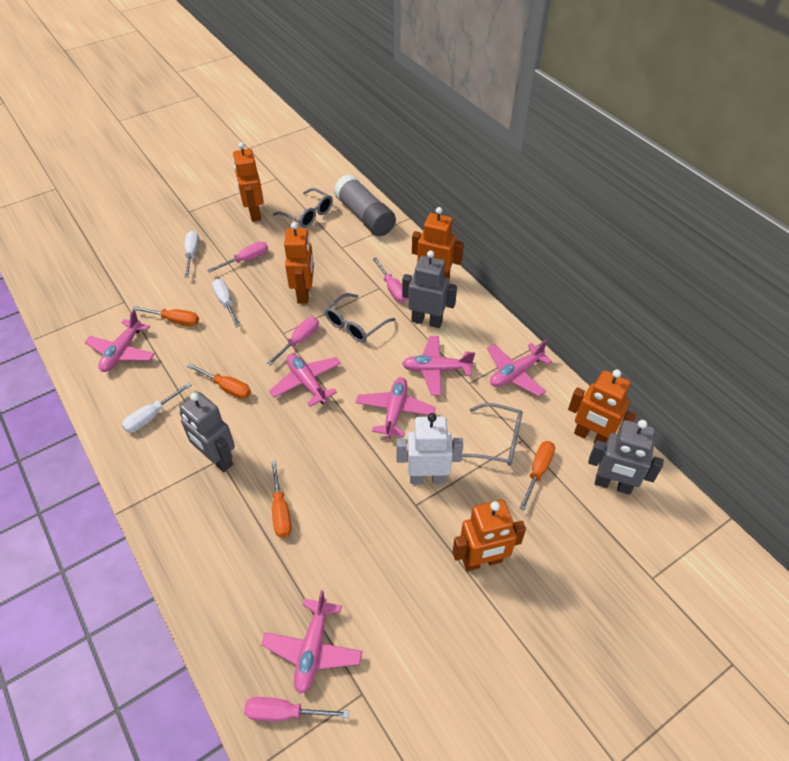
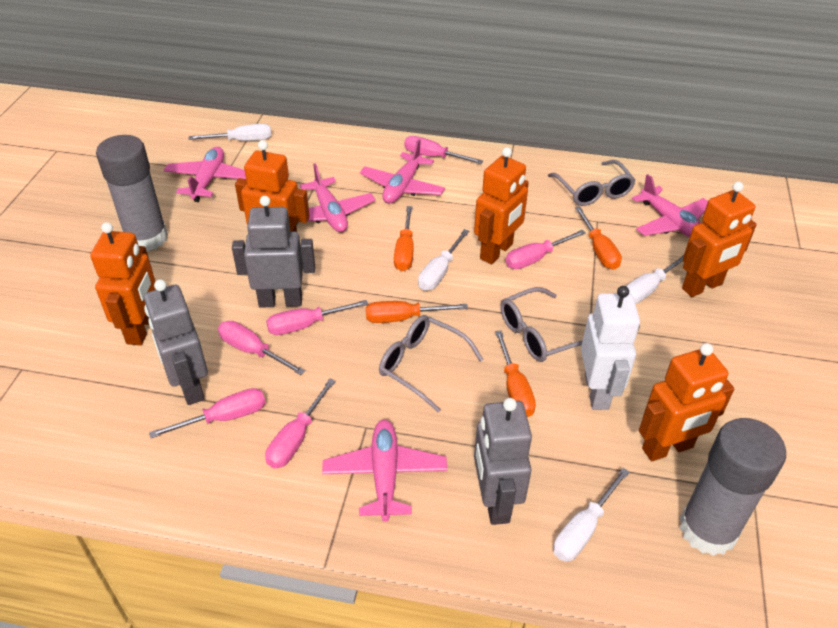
grey glue stick: [334,174,396,236] = 1 -> [96,135,168,252] [679,418,786,556] = 2
pink plane: [85,310,155,372] [261,590,362,694] [269,354,341,407] [356,377,436,438] [402,336,475,396] [487,340,552,397] = 6 -> [164,147,246,202] [300,163,375,232] [322,420,447,522] [360,139,445,204] [632,174,708,238] = 5
pink screwdriver: [207,241,268,273] [244,697,349,721] [267,317,319,365] [373,258,408,303] = 4 -> [149,388,265,438] [218,321,305,375] [265,379,336,468] [266,300,368,335] [404,136,483,164] [505,230,586,269] = 6
white screwdriver: [122,382,191,433] [184,231,199,277] [212,279,240,327] = 3 -> [189,124,271,141] [418,229,469,291] [553,468,630,562] [626,255,684,303] = 4

